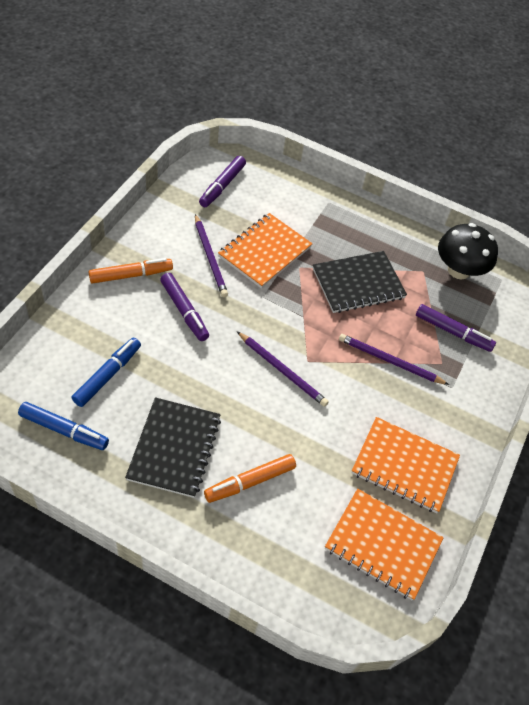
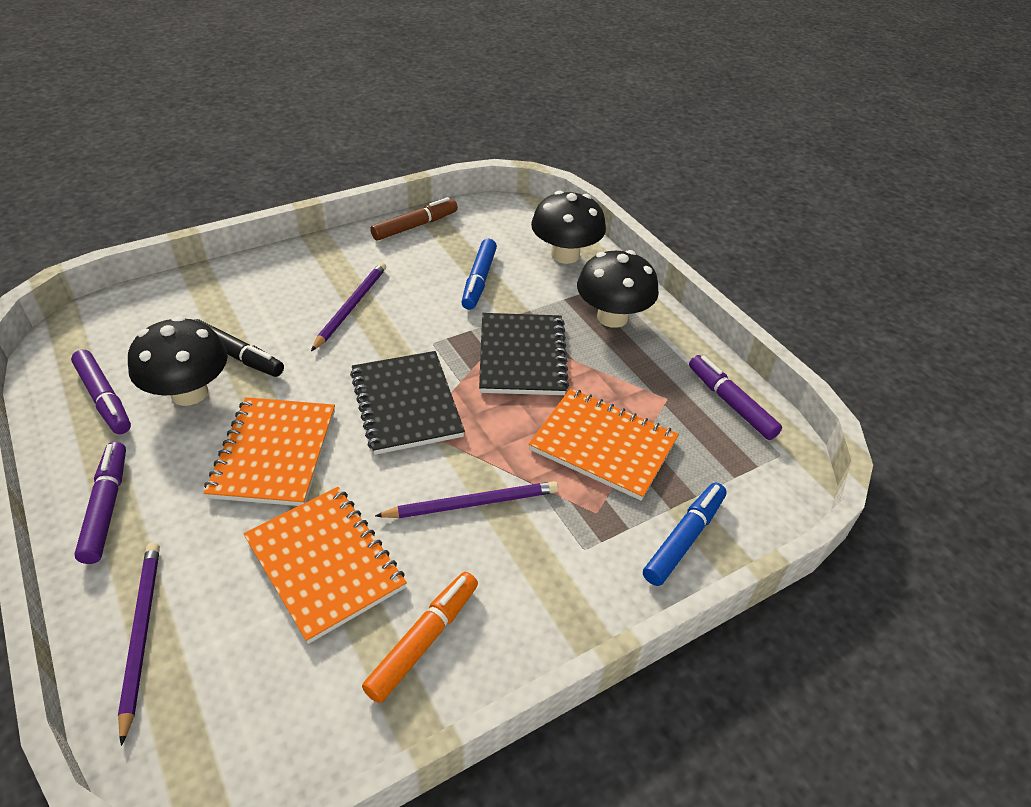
black marker: none = 0 -> [194,319,284,377] = 1
black mushroom: [438,223,498,280] = 1 -> [128,316,228,406] [531,191,606,264] [577,250,659,328] = 3
brown marker: none = 0 -> [370,197,458,241] = 1
orange marker: [89,258,173,284] [204,454,296,503] = 2 -> [362,572,478,703] = 1

